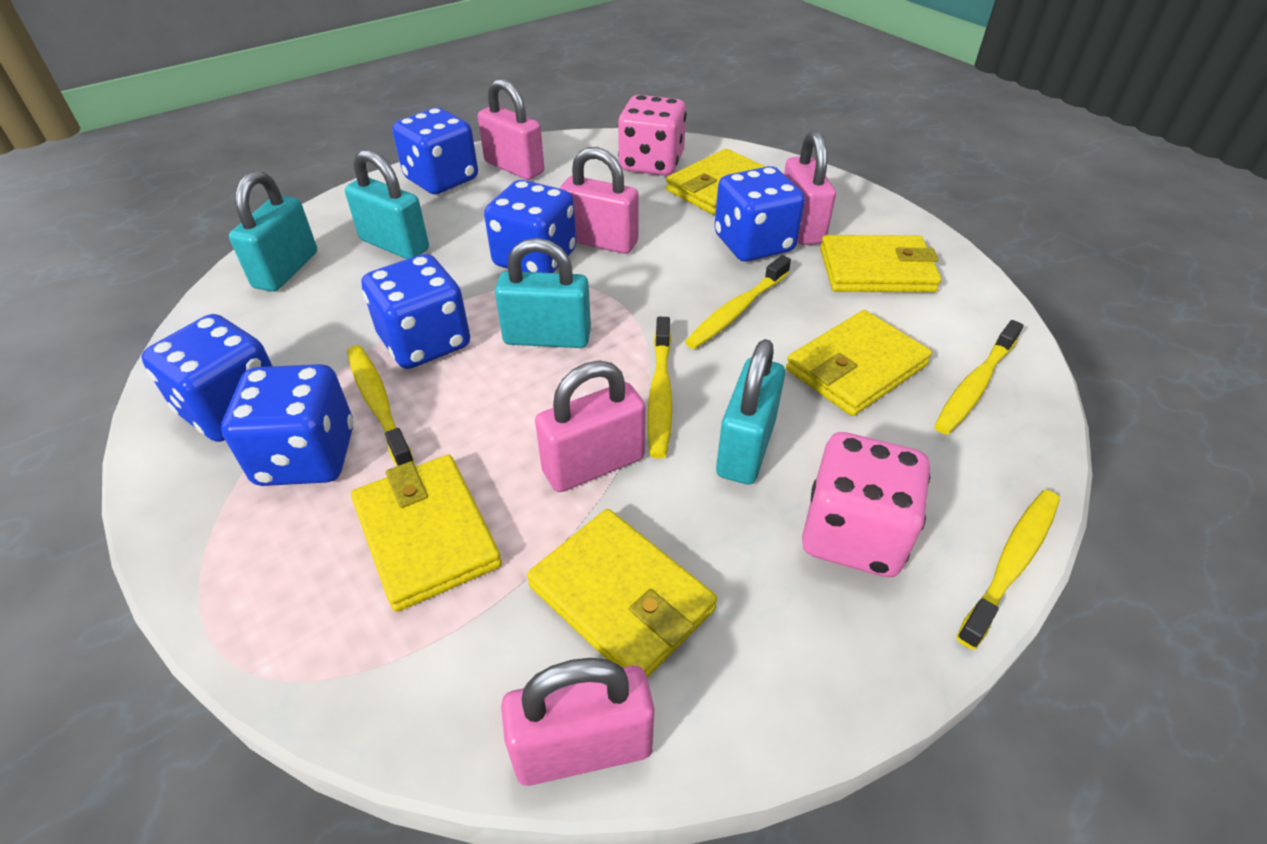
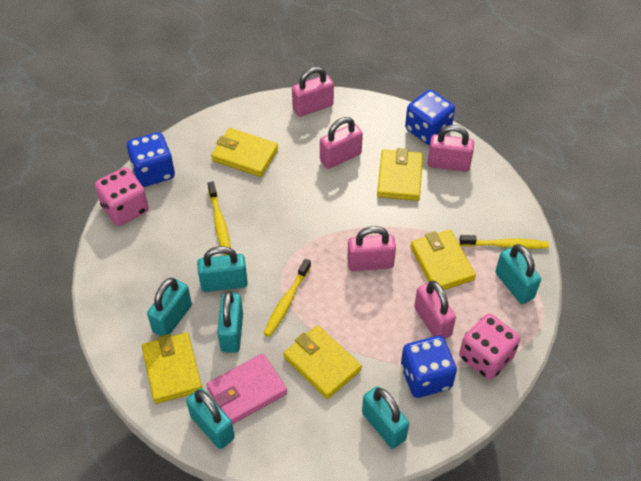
blue dice: [141,314,272,442] [221,364,353,486] [362,254,470,369] [392,108,478,194] [484,180,576,273] [714,166,805,262] = 6 -> [127,132,175,187] [401,336,457,398] [405,90,455,145] = 3
pink wallet: none = 0 -> [207,353,287,425] = 1
turquoise padlock: [229,171,317,292] [345,149,429,259] [495,238,591,348] [716,339,785,485] = 4 -> [147,278,192,336] [186,388,235,449] [197,246,248,292] [217,291,243,353] [362,386,409,449] [495,244,541,304] = 6
yellow toothbrush: [347,345,414,466] [648,317,672,458] [685,255,791,349] [934,320,1024,434] [956,490,1060,650] = 5 -> [207,182,231,255] [263,259,311,337] [459,235,549,249] = 3

